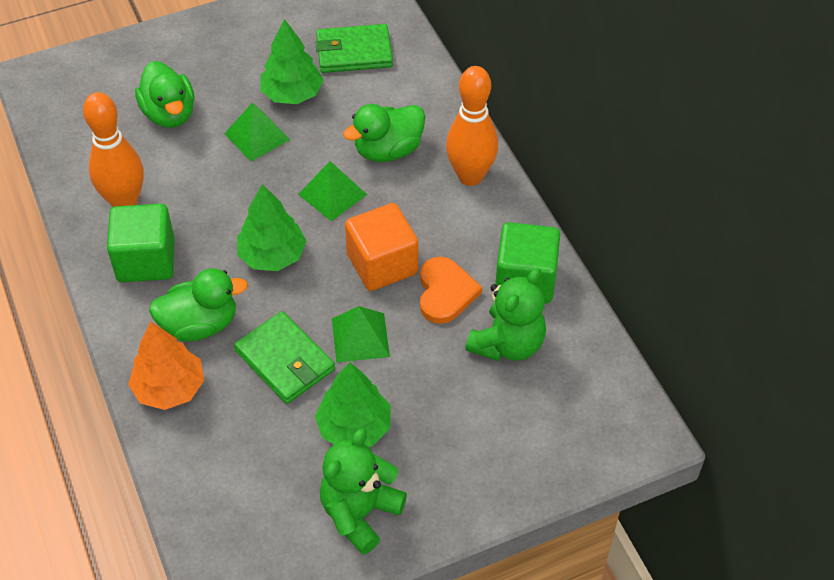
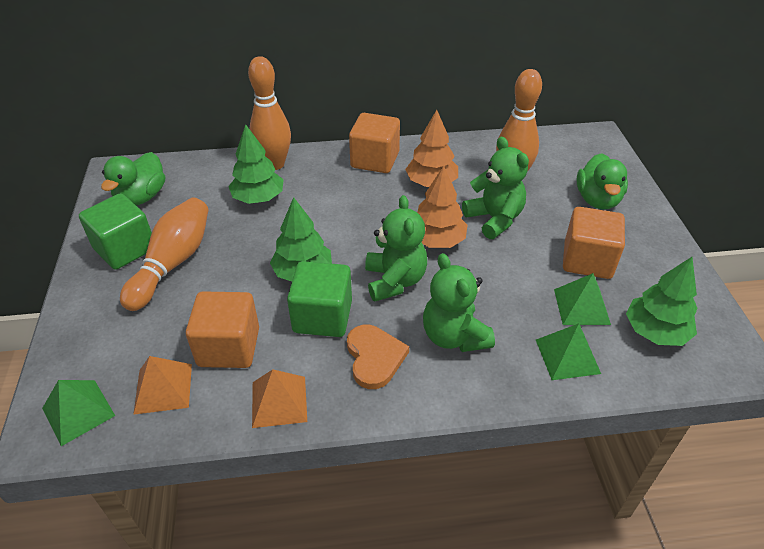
green duck: [135,61,194,128] [149,268,248,342] [343,104,425,162] = 3 -> [101,152,165,206] [577,153,628,210] = 2
green teddy bear: [320,428,407,555] [465,268,546,361] = 2 -> [365,195,427,302] [423,253,495,352] [462,137,529,239] = 3
green wallet: [234,311,335,404] [315,24,393,73] = 2 -> none = 0
orange bowling pin: [83,92,144,207] [446,66,498,186] = 2 -> [120,198,209,311] [248,56,291,170] [496,69,542,170] = 3
orange cube: [345,203,418,291] = 1 -> [186,291,259,368] [349,113,400,173] [563,207,625,279] = 3
orange pyramid: none = 0 -> [133,356,192,415] [252,369,307,428] = 2
orange tree: [128,322,204,410] = 1 -> [405,110,458,187] [417,166,467,248] = 2

